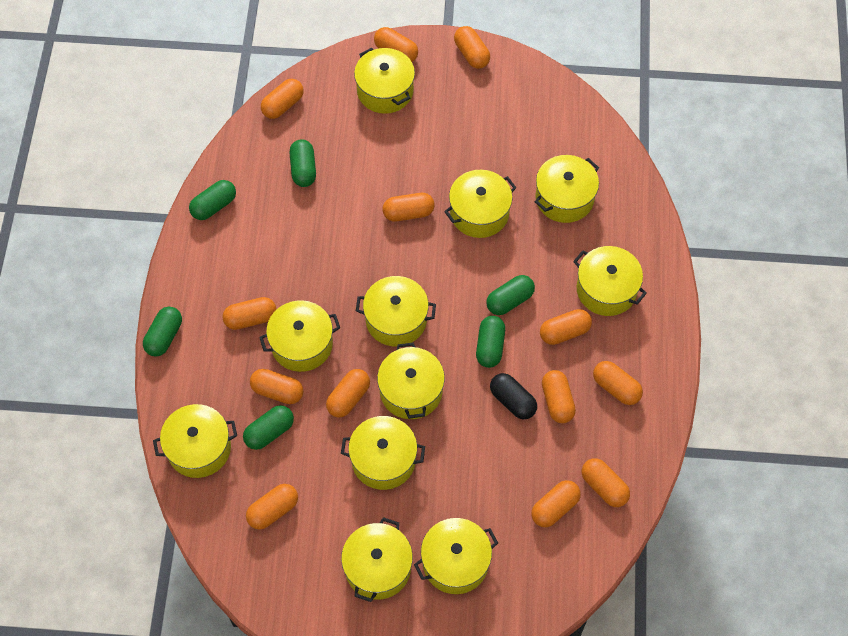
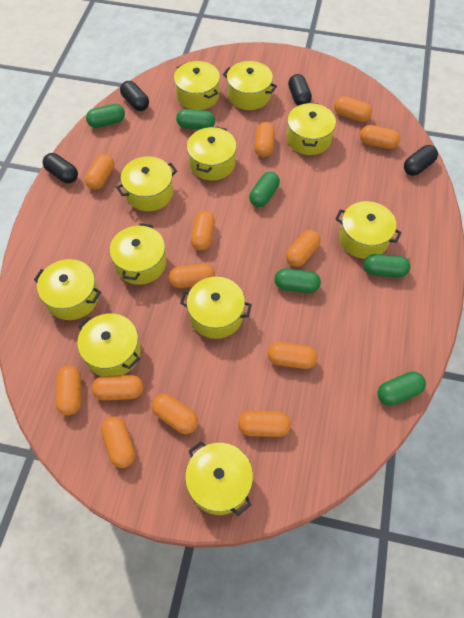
black capsule: [490,373,537,419] = 1 -> [43,153,78,183] [120,81,149,111] [288,74,312,106] [404,145,438,176] = 4

